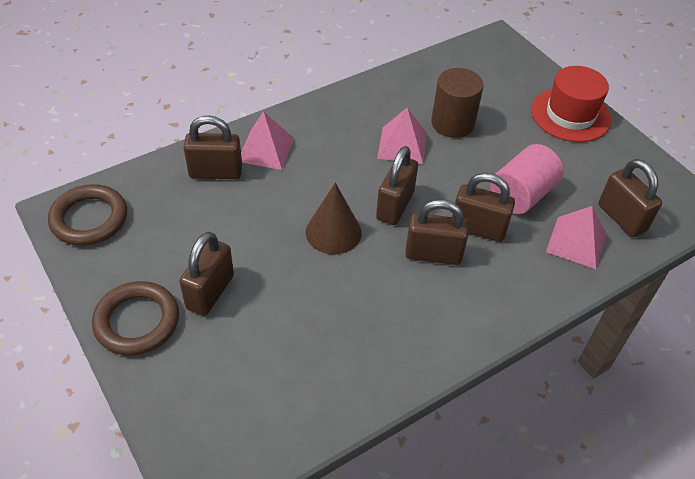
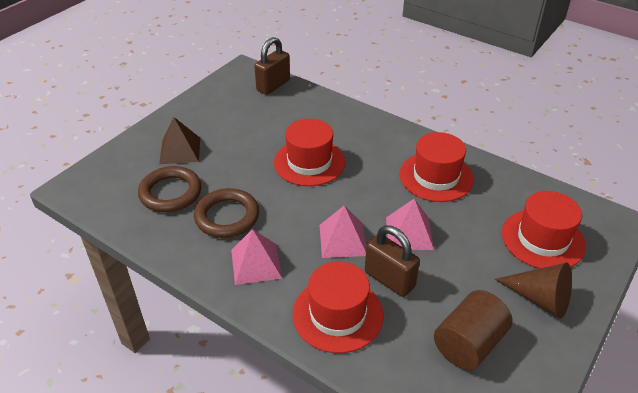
brown padlock: [179,232,234,316] [184,115,242,179] [376,146,418,225] [405,199,469,265] [452,173,515,242] [598,159,662,237] = 6 -> [254,37,290,95] [365,226,420,297] = 2
brown pyramid: none = 0 -> [159,117,200,164] = 1
pink cylinder: [490,144,564,214] = 1 -> none = 0
red hat: [531,66,611,142] = 1 -> [274,119,345,186] [293,262,384,353] [400,132,474,202] [502,191,586,269] = 4

